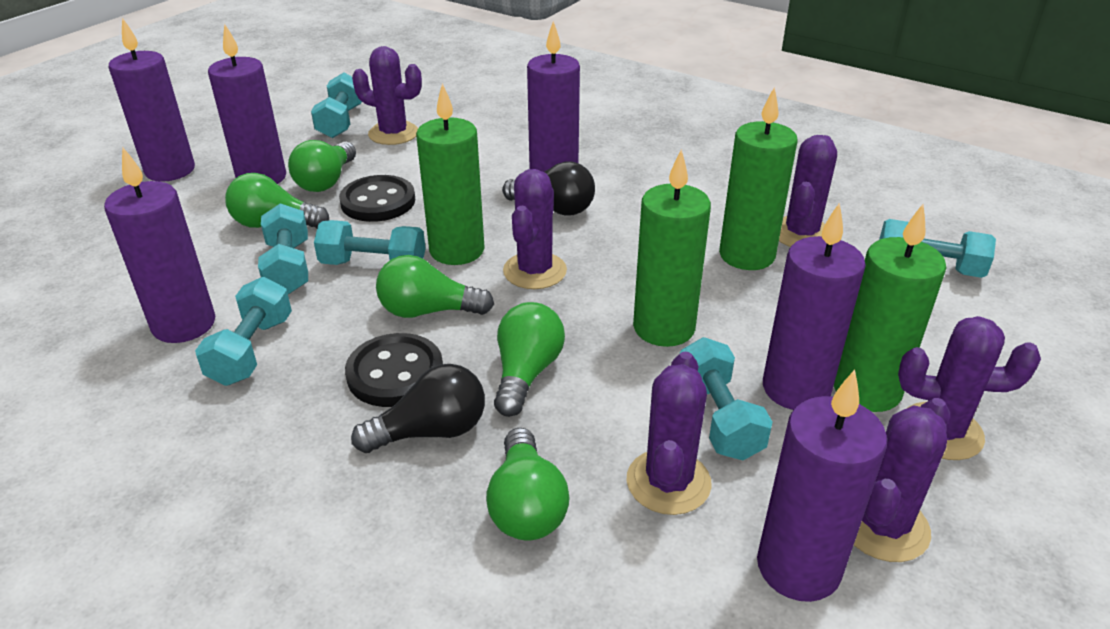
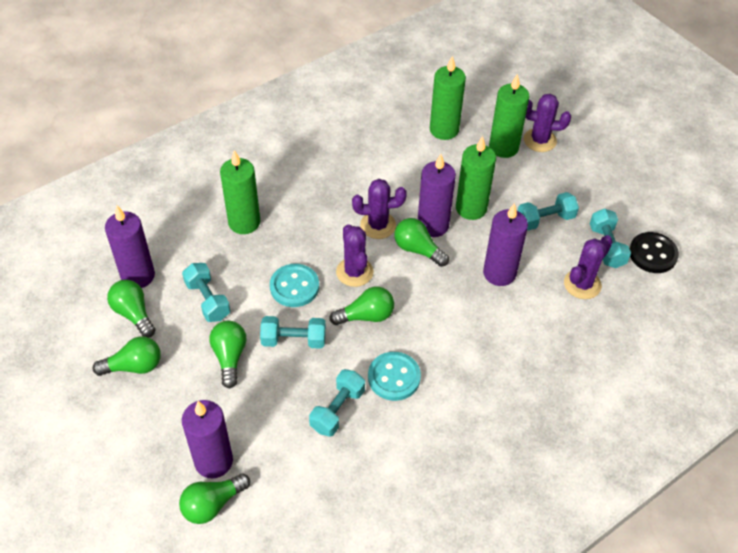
black button: [339,175,415,222] [345,333,443,407] = 2 -> [629,232,679,273] = 1
black light bulb: [351,364,485,453] [502,161,595,216] = 2 -> none = 0
green light bulb: [225,173,329,228] [288,140,356,192] [376,255,494,318] [486,428,570,540] [494,302,565,417] = 5 -> [93,336,161,376] [107,280,156,338] [179,473,250,524] [210,321,247,388] [329,287,394,325] [394,218,449,267] = 6
purple cactus: [352,46,422,145] [503,169,567,289] [626,352,712,515] [779,135,837,247] [854,398,950,562] [898,316,1041,460] = 6 -> [336,224,374,287] [352,179,407,239] [524,94,571,152] [564,235,613,299] = 4
purple candle: [104,147,215,343] [109,18,195,182] [208,24,286,184] [527,21,580,172] [757,370,887,602] [763,203,866,410] = 6 -> [105,206,155,288] [182,400,233,478] [418,154,456,237] [483,203,528,286] = 4
turquoise button: none = 0 -> [270,264,319,307] [368,352,421,401] = 2
turquoise dumbbell: [195,277,292,386] [258,203,308,294] [311,73,362,138] [314,220,426,265] [680,337,773,460] [879,219,996,278] = 6 -> [182,263,230,322] [260,316,326,349] [309,369,365,437] [518,192,579,231] [590,208,631,268] = 5

